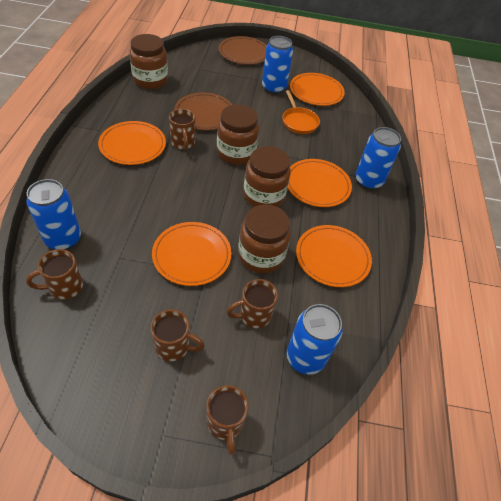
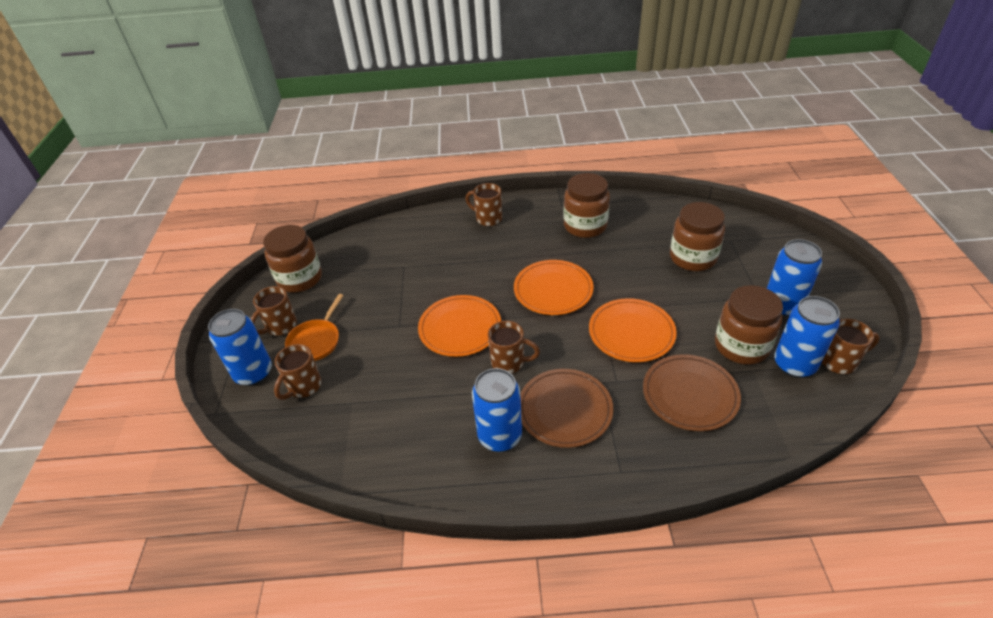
orange plate: [98,121,166,165] [152,222,231,286] [288,159,352,207] [290,73,345,106] [296,225,372,287] = 5 -> [418,295,501,357] [514,260,594,315] [589,298,677,362] = 3

